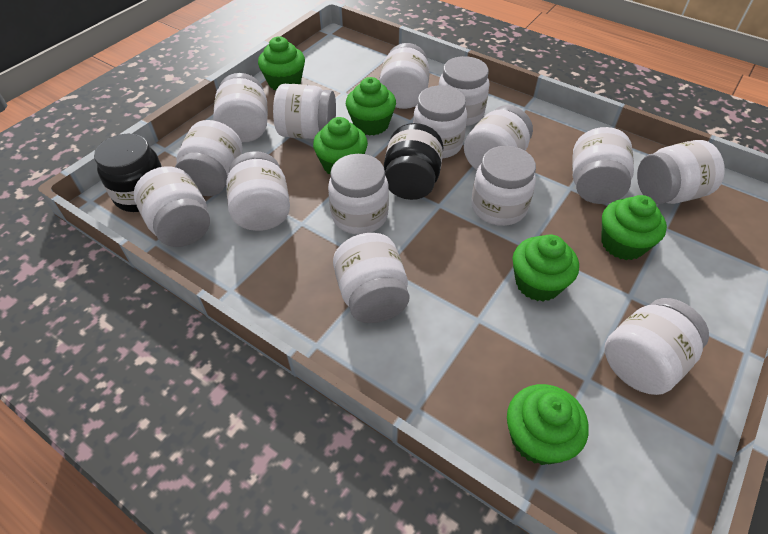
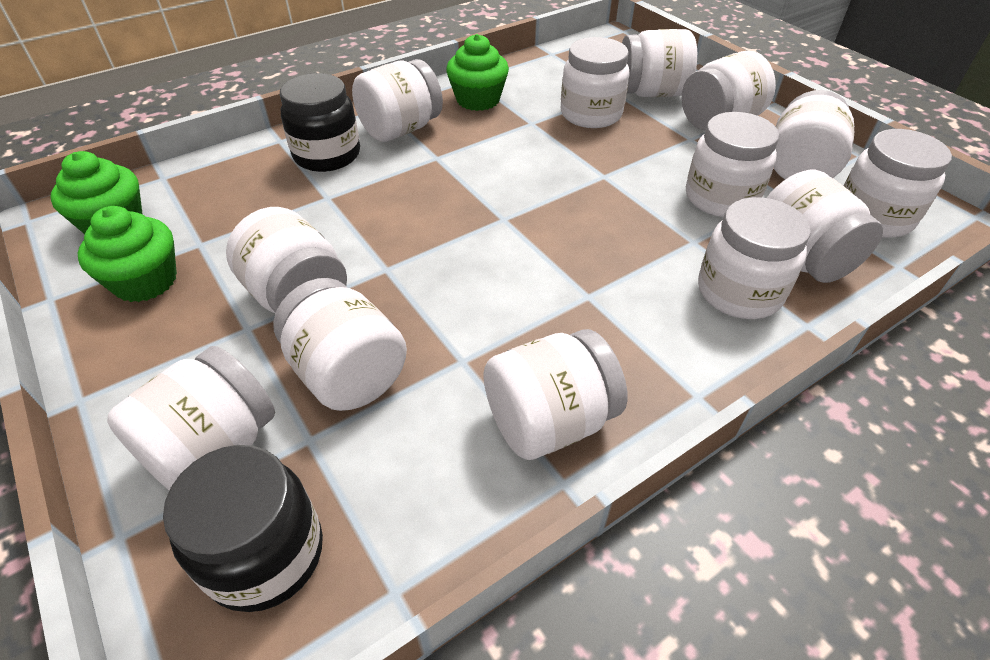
green cupcake: [258,36,305,90] [313,117,368,175] [346,77,396,136] [507,384,589,465] [512,235,579,301] [602,195,667,260] = 6 -> [50,151,142,234] [78,206,177,302] [446,34,509,111] = 3
white jar: [134,166,210,247] [175,120,242,196] [214,73,268,143] [226,151,290,231] [273,84,336,139] [328,154,389,234] [333,233,410,323] [379,43,430,109] [413,85,467,159] [439,56,490,126] [464,105,533,170] [471,146,536,226] [572,127,634,204] [604,298,709,395] [637,140,725,204] = 15 -> [107,346,275,490] [226,207,347,313] [273,278,407,411] [352,59,443,142] [483,329,627,460] [561,37,630,128] [622,29,697,97] [682,51,776,130] [686,112,779,217] [698,197,811,319] [767,169,883,283] [774,90,854,179] [843,129,952,238] = 13

